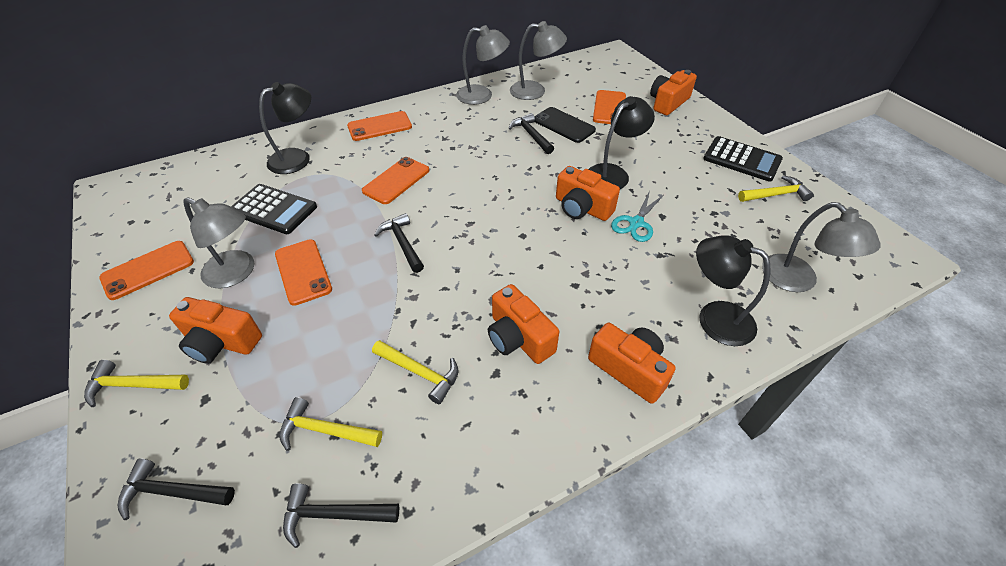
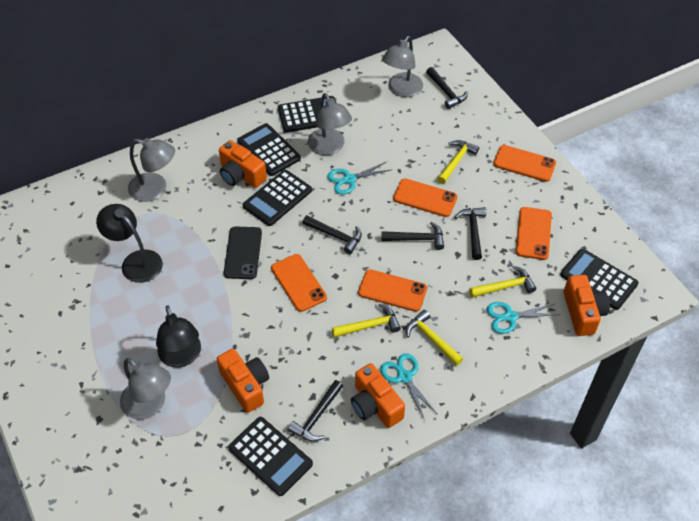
black calculator: [231,184,317,234] [703,136,783,182] = 2 -> [228,417,313,496] [237,123,301,176] [243,170,312,226] [278,96,336,133] [560,248,639,310] = 5
black hammer: [117,458,235,520] [283,483,399,548] [375,213,424,273] [509,113,554,154] = 4 -> [288,380,343,442] [303,215,362,254] [381,222,444,250] [426,67,468,109] [455,207,486,260] = 5
black lamp: [259,82,311,174] [589,96,655,189] [696,235,770,346] = 3 -> [96,204,163,283] [156,306,201,368] = 2
orange camera: [169,297,262,364] [488,284,559,364] [556,166,620,221] [588,323,676,404] [650,70,697,115] = 5 -> [217,349,269,413] [219,140,267,188] [351,363,405,428] [563,275,610,336] = 4
turquoise scissors: [611,190,663,242] = 1 -> [327,162,390,194] [380,353,437,418] [486,302,560,334] = 3

